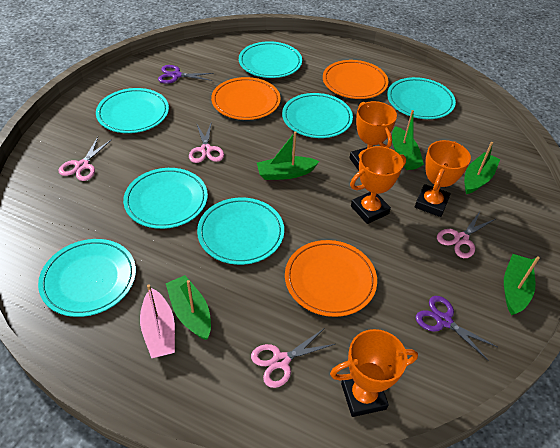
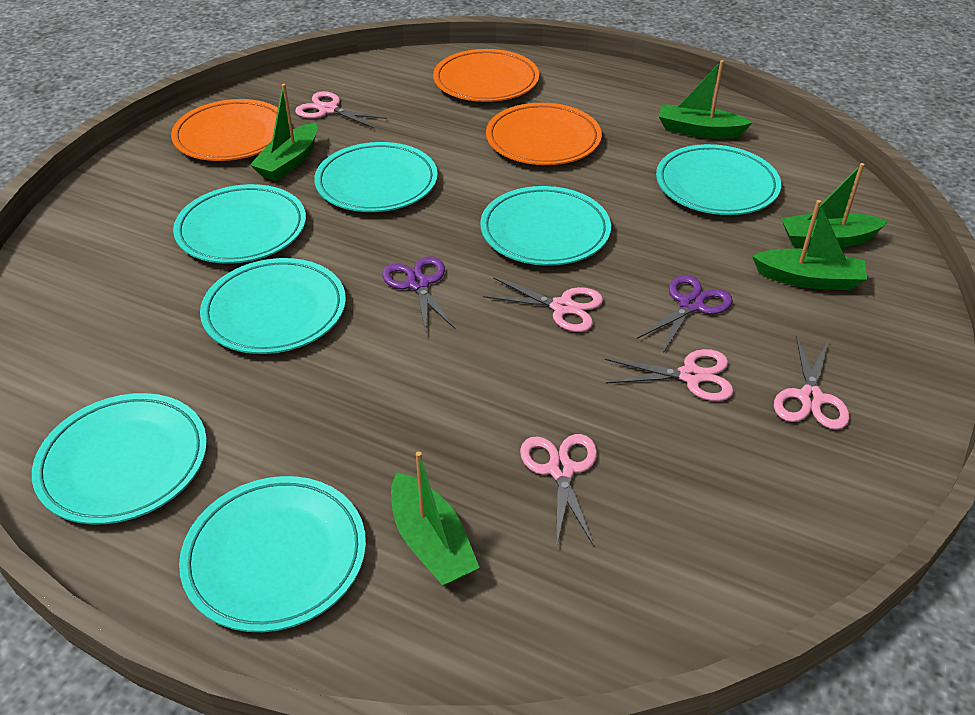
orange trophy: [330,329,418,417] [350,101,397,171] [350,146,406,224] [415,140,471,217] = 4 -> none = 0
pink boat: [140,284,175,358] = 1 -> none = 0
pink scissors: [59,137,112,181] [189,121,224,163] [251,329,335,388] [437,210,495,258] = 4 -> [295,91,387,128] [483,277,603,332] [520,434,597,548] [605,349,733,401] [774,336,849,430] = 5

